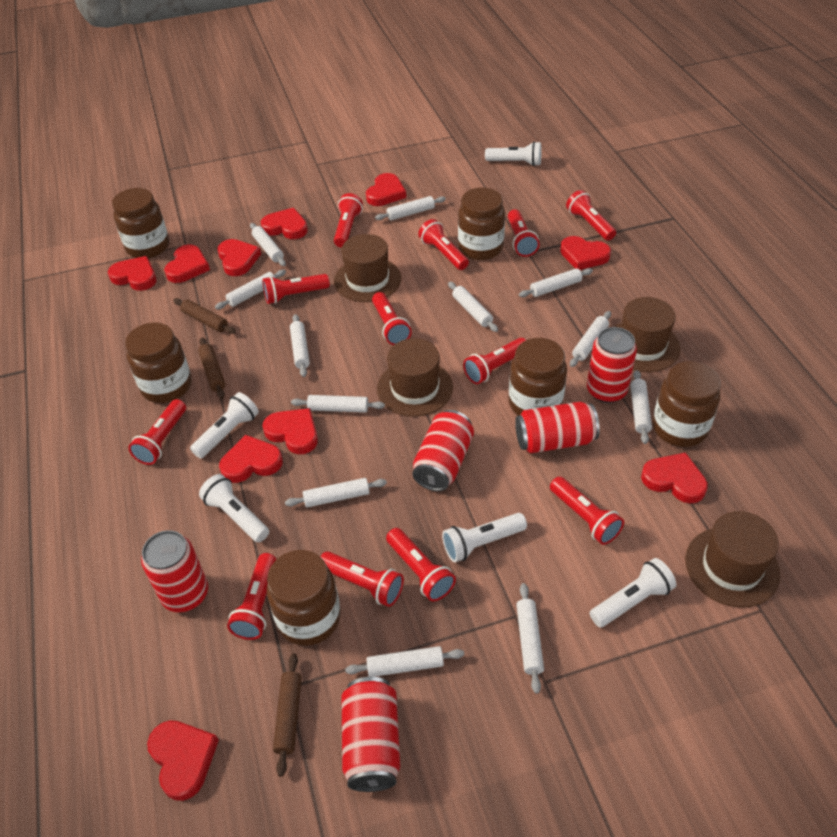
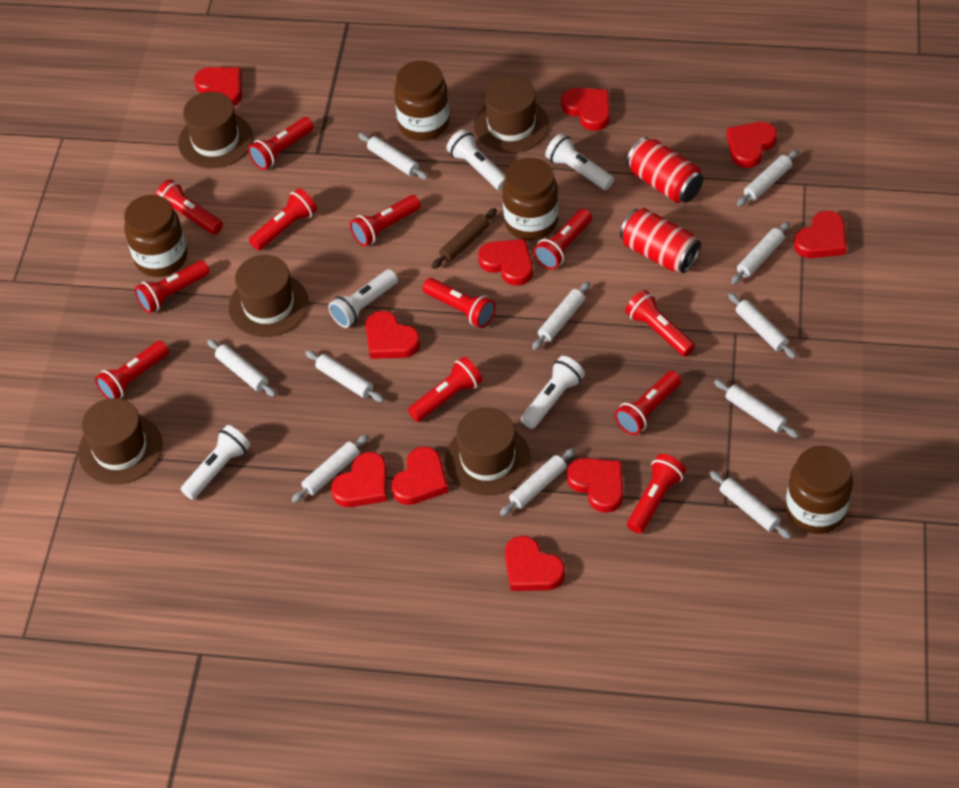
brown hat: [334,234,401,302] [377,338,453,417] [614,297,681,372] [685,511,780,608] = 4 -> [78,398,162,485] [178,92,253,168] [228,255,309,337] [445,408,531,495] [474,76,549,153] = 5
brown jar: [112,188,169,259] [125,322,192,403] [267,550,341,646] [458,187,505,260] [509,338,567,416] [653,361,721,447] = 6 -> [124,195,187,277] [394,61,450,141] [502,158,558,240] [786,446,853,534] = 4
brown rolling pin: [173,298,236,334] [198,337,225,399] [273,653,302,776] = 3 -> [432,208,497,269] = 1
red can: [141,530,208,612] [341,677,400,792] [413,410,474,491] [515,402,600,453] [587,327,637,403] = 5 -> [620,208,701,273] [626,137,703,203] = 2
white rolling pin: [215,270,286,309] [250,223,286,266] [285,478,387,508] [290,314,310,377] [291,395,385,413] [345,646,464,677] [375,196,446,220] [448,282,498,332] [516,583,544,694] [519,268,593,297] [570,311,611,367] [630,370,652,444] = 12 -> [207,339,276,397] [292,434,369,503] [305,350,384,402] [358,133,428,180] [500,448,575,516] [532,281,590,350] [709,471,791,539] [714,380,799,438] [728,293,797,359] [731,222,790,284] [737,150,798,206] = 11

